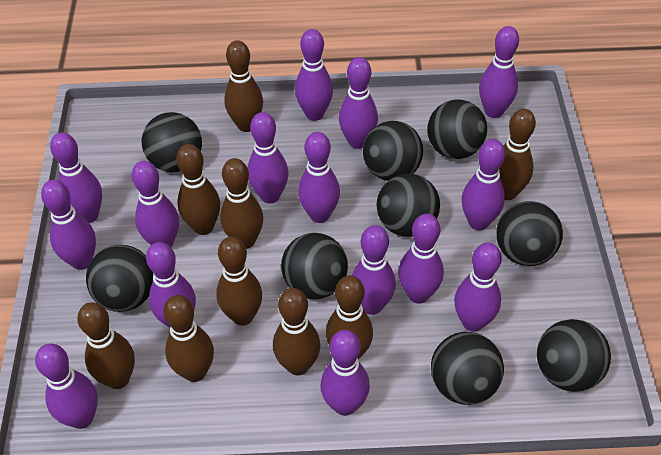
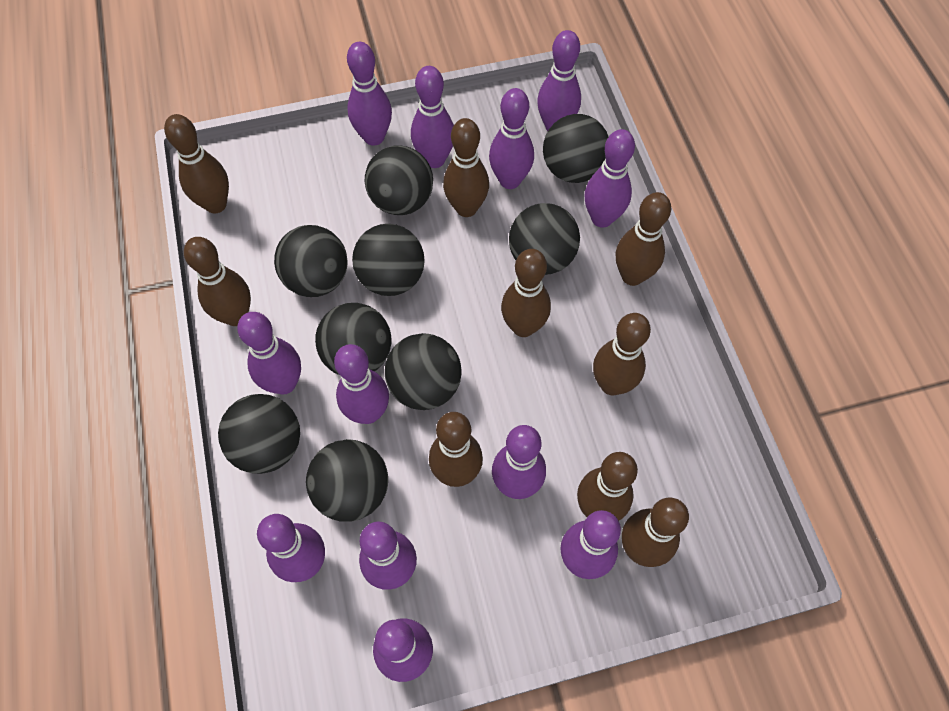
purple bowling pin: [35,344,98,429] [41,180,96,270] [50,132,102,223] [132,161,179,247] [146,242,196,328] [247,112,289,204] [295,29,333,121] [298,132,340,223] [321,330,370,416] [339,57,378,149] [352,225,396,315] [398,214,444,304] [454,243,502,332] [462,139,505,230] [479,26,519,118] = 15 -> [237,312,301,394] [257,514,325,582] [334,344,389,424] [347,42,392,146] [359,522,417,590] [373,618,433,682] [411,66,454,168] [489,88,534,189] [492,425,546,499] [537,30,581,131] [561,510,621,579] [585,129,635,228] = 12

